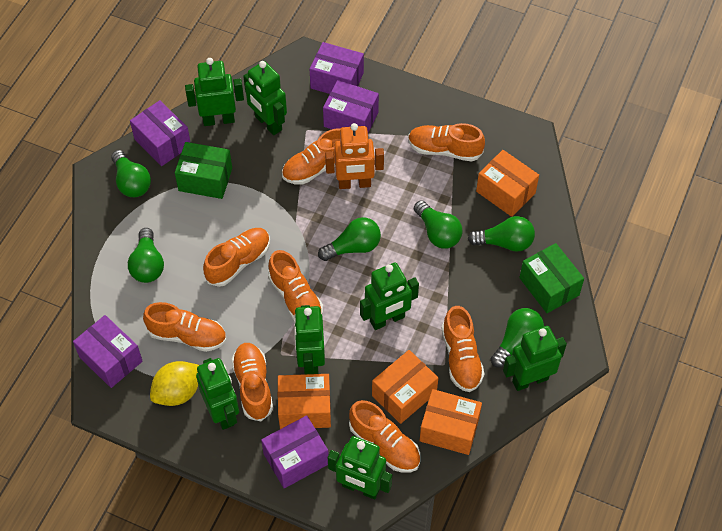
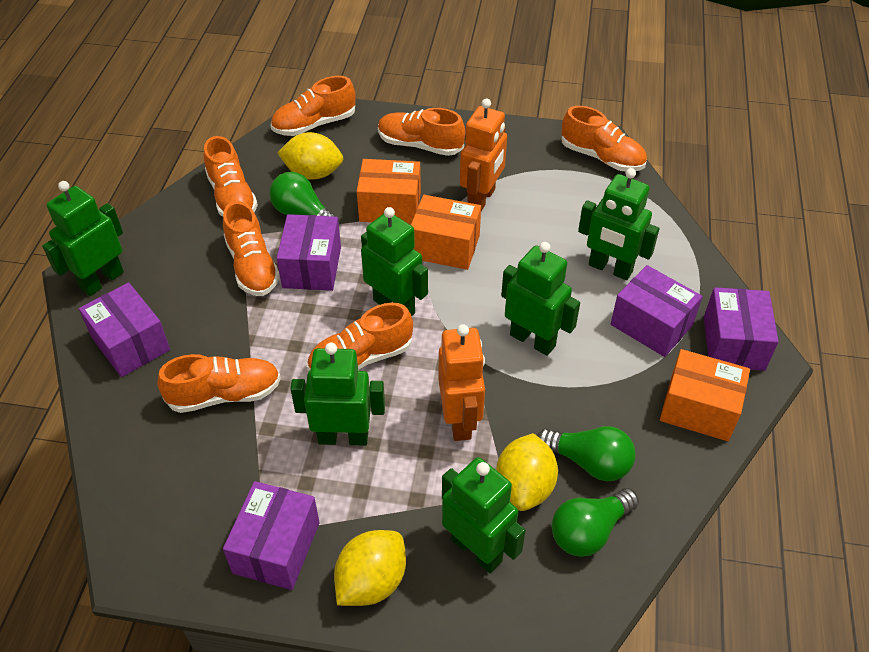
green box: [175,142,232,199] [519,243,584,313] = 2 -> none = 0
green light bulb: [111,150,151,197] [128,228,164,283] [318,217,381,261] [414,200,462,249] [468,216,535,252] [491,308,544,368] = 6 -> [270,172,340,225] [537,426,636,481] [552,488,639,557] = 3
green robot: [185,58,244,126] [196,358,239,430] [243,61,287,135] [294,305,325,374] [328,436,392,499] [360,262,419,330] [503,326,567,391] = 7 -> [42,181,124,296] [290,343,385,446] [361,207,428,316] [442,457,526,573] [501,242,580,356] [578,168,659,280] = 6
orange box: [278,374,331,429] [372,350,438,424] [420,389,482,455] [476,150,539,217] = 4 -> [357,159,421,224] [411,195,481,270] [660,349,750,441] = 3
orange robot: [325,123,384,189] = 1 -> [439,324,485,441] [460,99,507,211] = 2
orange shoe: [143,302,226,352] [203,228,270,287] [231,343,273,421] [268,250,323,320] [282,128,341,185] [349,400,420,473] [408,123,485,161] [442,306,484,392] = 8 -> [157,354,281,413] [204,136,258,217] [223,201,280,296] [271,76,355,136] [307,303,413,371] [378,108,465,156] [562,106,647,171] = 7
yellow lemon: [150,361,199,406] = 1 -> [277,132,343,179] [334,530,406,606] [496,433,558,511] = 3

